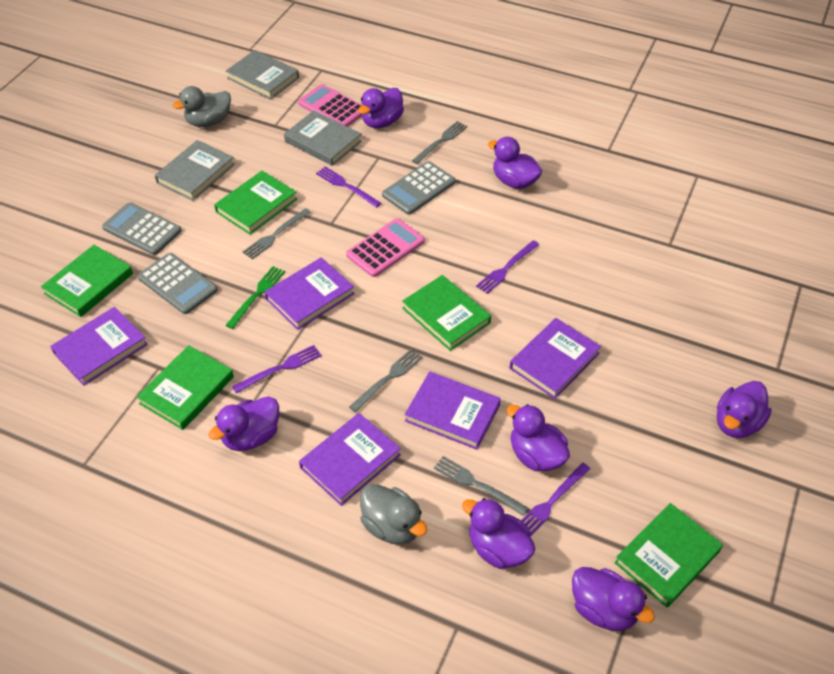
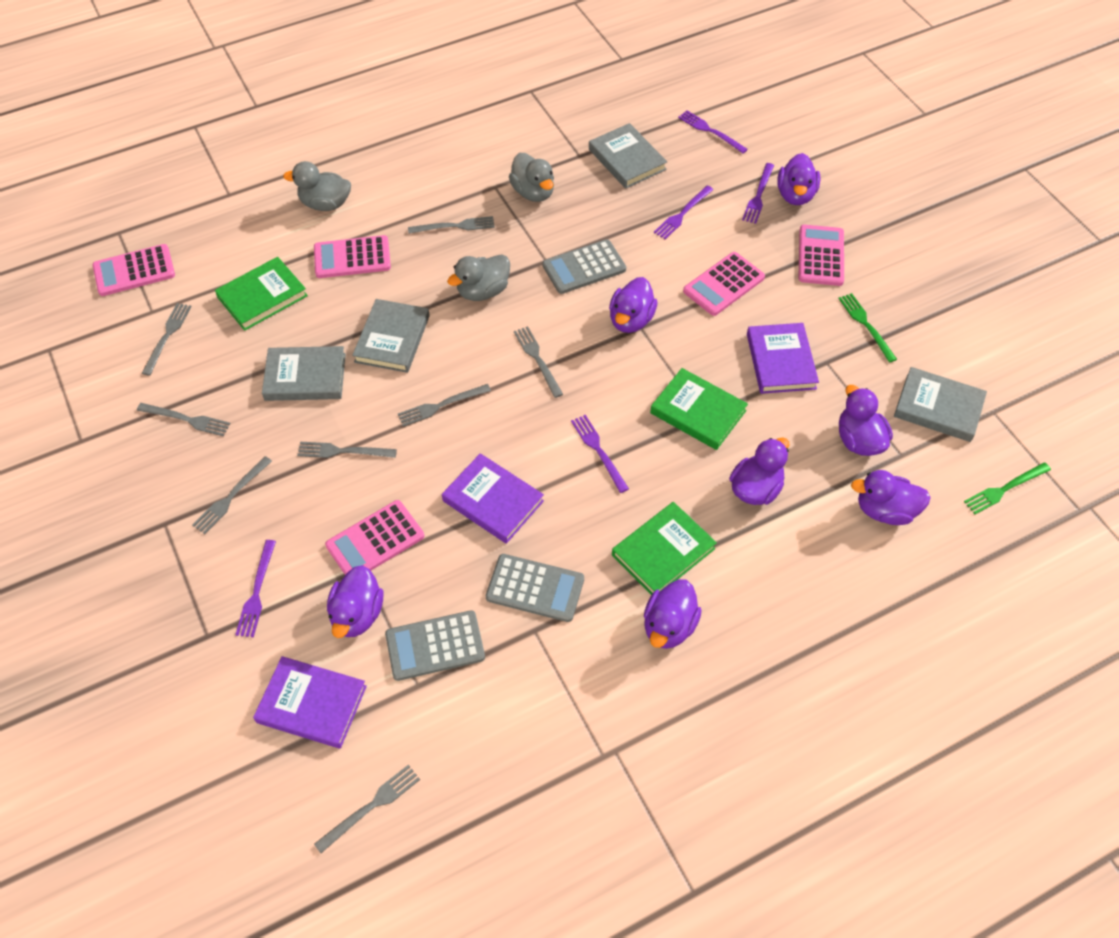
green book: [41,245,133,317] [137,345,234,430] [214,171,297,235] [402,275,491,351] [614,503,723,608] = 5 -> [215,257,308,331] [612,502,717,595] [650,368,748,450] = 3
green fork: [226,266,285,329] = 1 -> [838,293,897,363] [964,462,1051,514] = 2
grey book: [155,140,235,201] [226,50,299,100] [284,110,362,166] = 3 -> [262,346,346,401] [352,299,430,373] [589,123,667,189] [894,367,987,442] = 4
grey duck: [173,86,231,127] [360,484,427,545] = 2 -> [283,161,351,211] [447,254,510,301] [509,153,554,202] = 3
grey fork: [242,208,311,259] [349,349,423,412] [412,121,467,164] [434,456,528,516] = 4 -> [137,403,231,437] [142,303,192,376] [192,456,272,534] [297,442,397,458] [314,765,420,853] [398,384,491,427] [408,216,495,234] [514,326,563,398] = 8
pink calculator: [298,84,362,127] [346,218,425,277] = 2 -> [93,244,175,296] [314,235,391,278] [325,500,424,575] [683,252,765,316] [798,225,844,286] = 5
purple book: [50,307,148,386] [265,257,355,330] [299,413,401,506] [405,371,501,450] [510,318,601,399] = 5 -> [253,656,367,749] [442,453,544,544] [747,323,819,394] = 3
purple fork: [232,345,322,393] [316,166,381,208] [476,240,539,294] [521,463,591,537] = 4 -> [235,540,276,637] [571,415,629,493] [654,186,713,239] [678,110,748,153] [742,163,774,224] = 5

